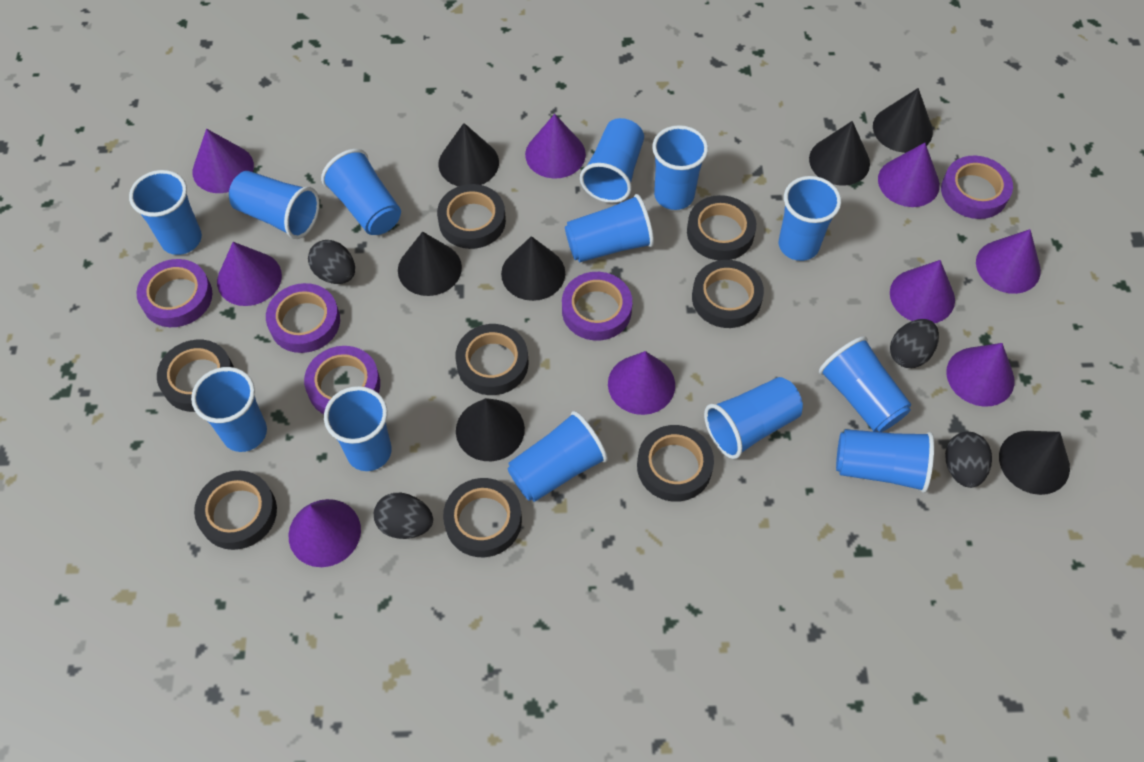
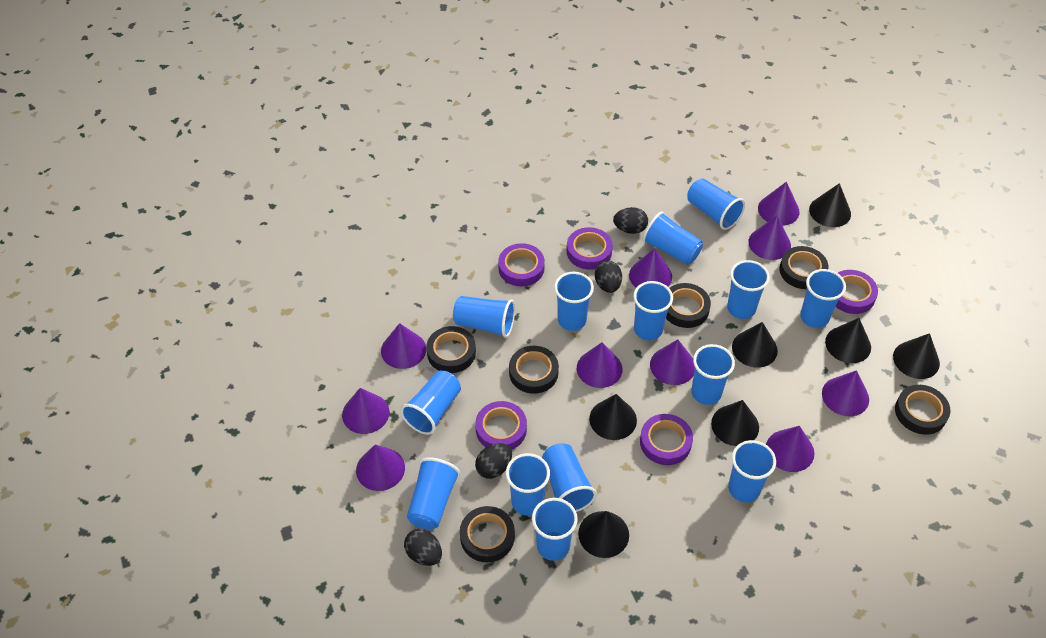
black tape: [157,340,234,412] [194,471,277,550] [437,184,506,249] [443,478,522,557] [455,324,528,395] [637,425,714,502] [687,195,756,260] [692,260,764,328] = 8 -> [426,326,476,373] [460,506,515,562] [509,346,559,394] [666,283,711,328] [779,246,828,289] [895,385,950,435] = 6
blue cup: [129,170,202,255] [191,367,267,452] [229,171,319,239] [321,149,401,235] [324,386,392,471] [507,411,608,502] [565,194,654,262] [580,118,644,203] [652,125,708,210] [704,377,803,459] [779,176,841,261] [819,336,911,432] [836,429,934,493] = 13 -> [400,371,461,435] [407,457,460,530] [453,296,515,338] [506,453,550,516] [532,498,578,561] [542,443,597,512] [554,272,594,331] [633,281,673,340] [642,211,703,265] [687,178,745,230] [691,344,735,405] [727,260,770,319] [728,440,776,502] [800,269,846,328] = 14
purple cone: [193,129,254,193] [217,242,282,306] [289,499,361,567] [525,114,586,179] [608,351,675,415] [878,143,940,207] [890,260,955,323] [946,343,1014,407] [976,229,1041,294] = 9 -> [342,388,389,434] [356,444,405,491] [381,323,426,369] [577,342,622,388] [629,248,672,288] [650,339,694,385] [748,216,791,260] [758,182,800,226] [766,426,814,472] [822,370,869,416] = 10

